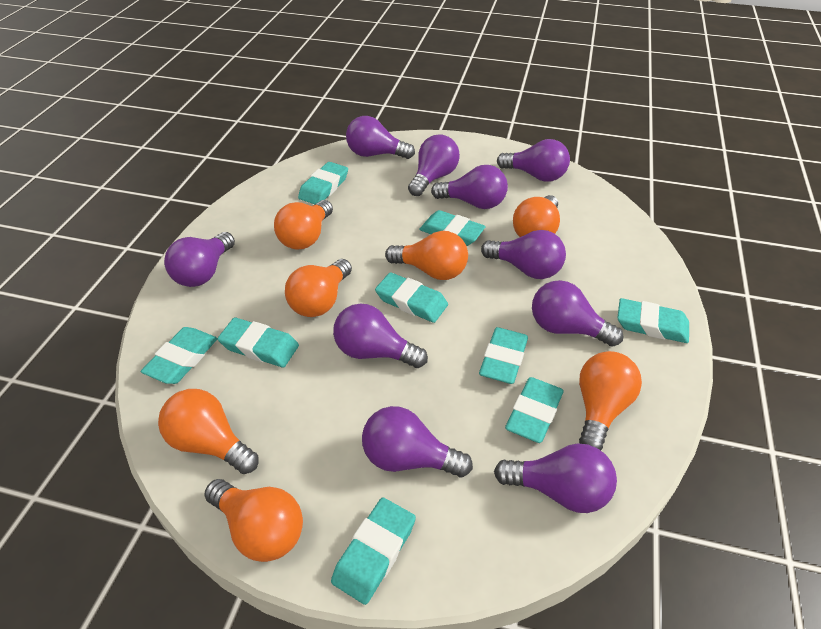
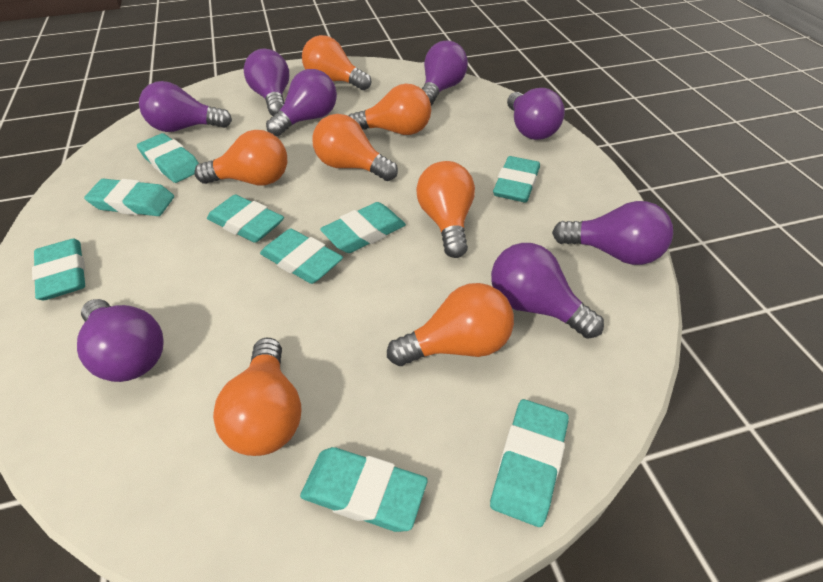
purple light bulb: [164,232,235,287] [333,303,428,368] [346,116,415,159] [362,406,473,477] [408,134,460,196] [431,165,508,209] [481,230,566,279] [494,443,617,513] [497,139,570,182] [532,280,624,347] = 10 -> [77,299,164,382] [139,81,232,132] [244,49,289,116] [266,69,337,136] [422,41,468,105] [491,243,604,339] [507,88,565,140] [552,201,673,265] = 8

